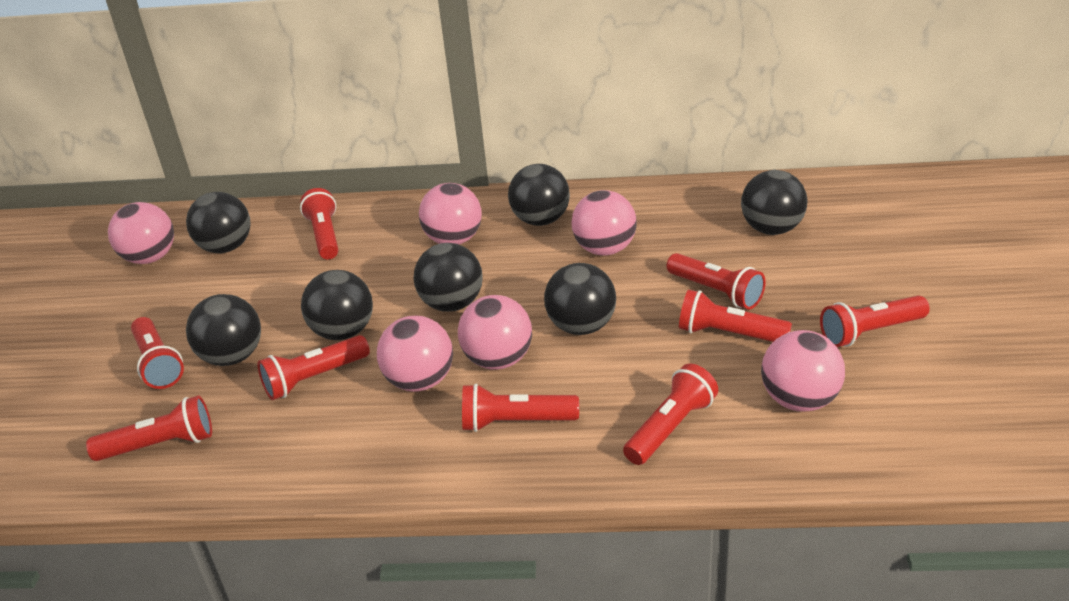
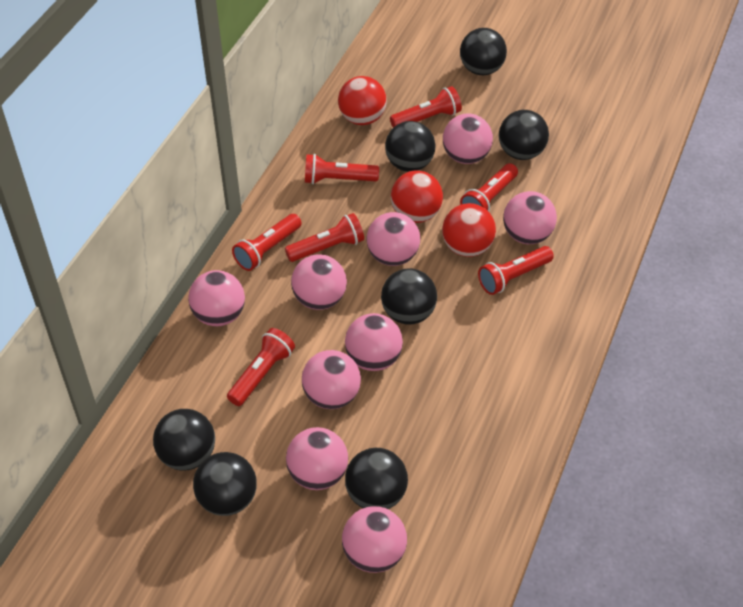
pink ball: [108,202,174,264] [377,316,453,392] [419,183,482,244] [458,295,532,370] [571,190,637,255] [761,330,845,412] = 6 -> [188,270,245,326] [286,427,348,490] [291,254,347,310] [302,350,361,409] [342,506,407,573] [345,313,403,371] [367,212,420,266] [443,113,493,164] [503,191,557,244] = 9
red ball: none = 0 -> [338,76,387,125] [391,171,443,223] [442,203,496,257] = 3
red flashlight: [86,395,212,461] [131,317,184,389] [257,335,370,400] [300,188,338,260] [462,384,579,432] [623,363,718,465] [667,253,766,310] [679,290,792,342] [820,295,930,347] = 9 -> [227,328,295,406] [232,214,302,271] [285,213,364,262] [305,154,379,184] [390,86,462,128] [460,163,518,211] [478,246,554,295] = 7

